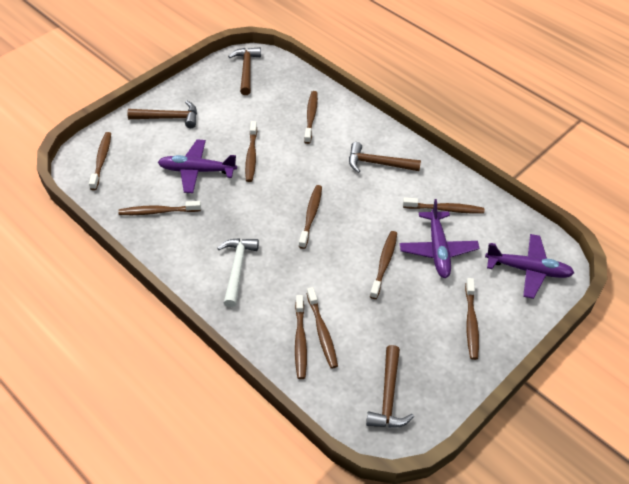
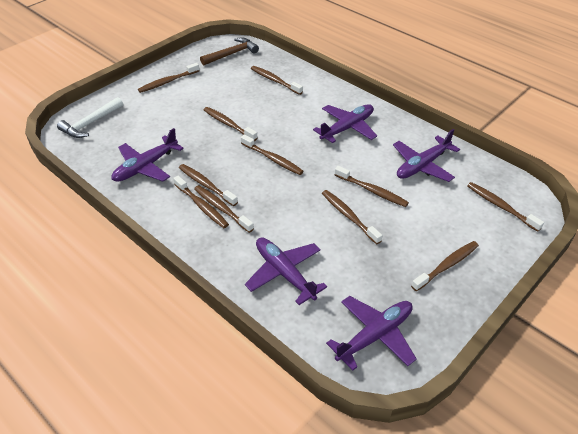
brown hammer: [127,100,197,128] [228,47,261,95] [349,142,421,173] [366,345,414,428] = 4 -> [200,38,259,66] = 1
brown toothbrush: [89,132,111,190] [118,201,201,215] [245,121,257,182] [295,295,307,379] [299,185,322,249] [304,91,318,144] [307,287,338,369] [370,231,397,299] [403,197,484,213] [465,278,479,360] = 10 -> [138,63,200,93] [173,176,229,228] [179,164,238,206] [194,185,254,233] [204,107,257,141] [241,134,304,175] [251,66,303,95] [322,190,383,244] [335,166,409,207] [411,241,479,291] [467,182,544,232] = 11
purple plane: [158,139,237,193] [400,199,480,278] [485,234,574,299] = 3 -> [111,128,184,182] [245,238,327,305] [313,104,377,143] [326,296,417,371] [393,129,460,182] = 5

